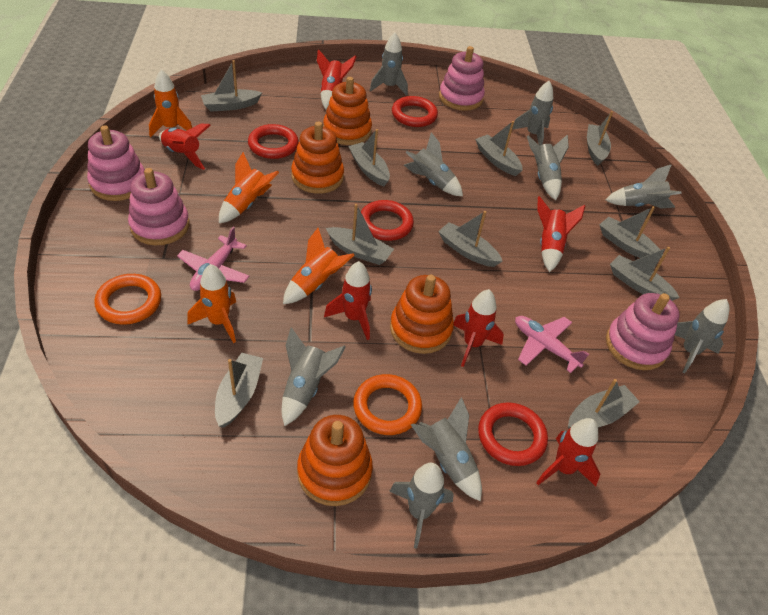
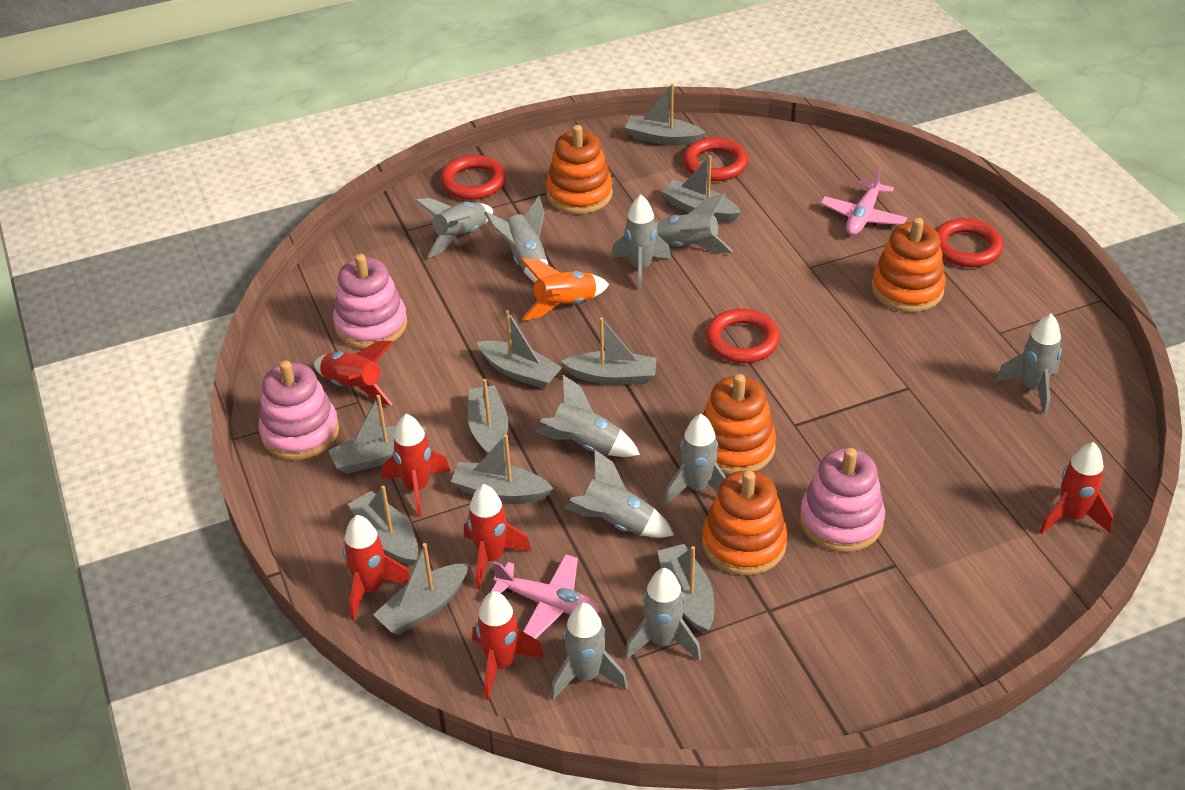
grey rocket: [282,327,346,426] [370,33,408,96] [389,463,454,548] [404,132,463,196] [411,397,482,501] [512,81,553,146] [527,134,569,200] [605,164,682,209] [675,299,729,373] = 9 -> [415,198,493,258] [484,196,548,283] [535,375,640,457] [551,603,628,700] [564,450,674,538] [612,195,671,290] [625,568,701,661] [655,194,733,253] [664,414,726,505] [995,314,1062,415] = 10
orange ring: [94,274,161,325] [353,374,422,435] = 2 -> none = 0
orange rocket: [149,69,192,137] [187,264,236,343] [219,152,279,223] [283,228,354,304] = 4 -> [521,258,609,321] = 1
pink stacking toy: [87,125,145,201] [128,168,190,245] [439,46,485,111] [606,293,680,370] = 4 -> [258,360,339,460] [333,254,407,349] [800,448,885,552] = 3

